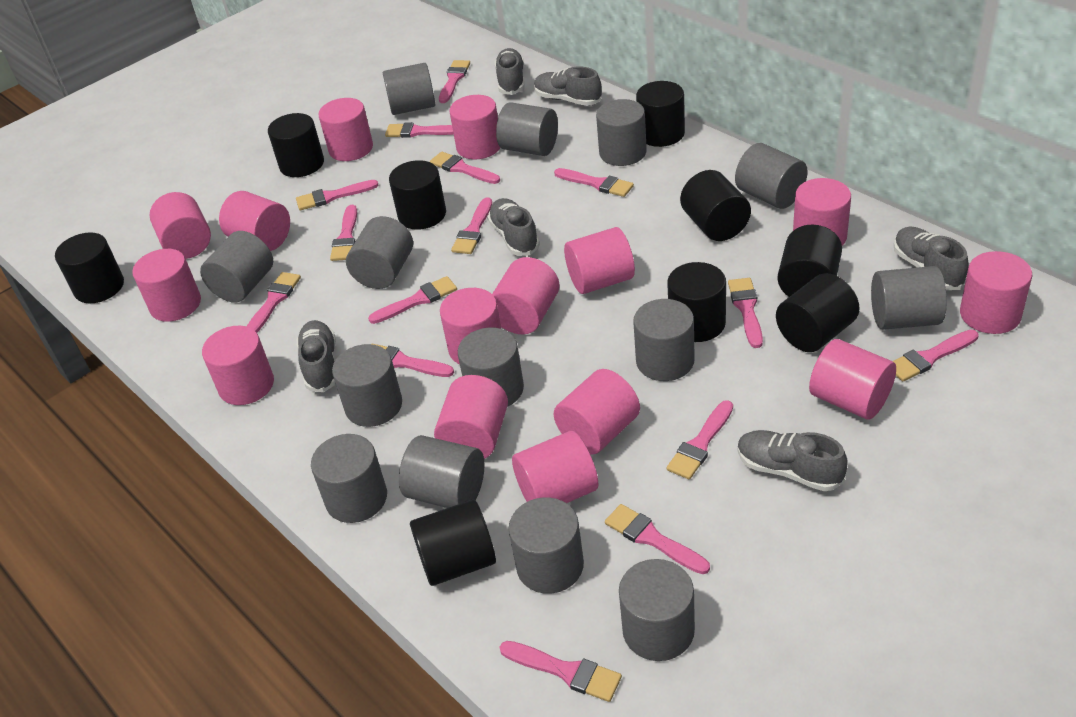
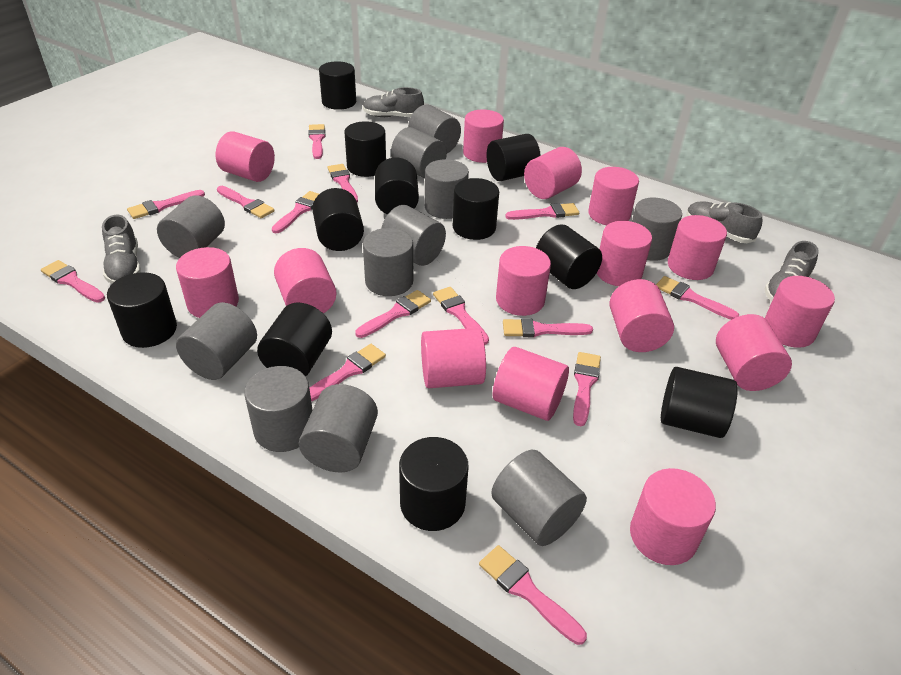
black cylinder: [55,232,124,303] [268,113,324,177] [389,160,446,230] [410,499,496,586] [636,81,685,147] [667,262,726,342] [680,170,751,241] [776,273,860,352] [777,224,842,297] = 9 -> [107,272,177,348] [257,303,332,377] [312,188,364,251] [319,61,356,110] [344,121,386,177] [375,157,419,215] [399,437,469,531] [453,178,499,240] [486,134,541,181] [536,224,602,289] [661,367,738,438] = 11
grey cylinder: [200,231,273,303] [311,434,387,523] [332,344,402,427] [346,216,413,289] [383,63,435,115] [399,435,484,508] [458,327,524,407] [496,102,558,156] [509,497,584,594] [596,99,647,166] [619,559,695,661] [633,299,694,381] [735,143,808,209] [871,266,947,330] = 14 -> [157,195,225,258] [176,302,257,380] [244,366,313,452] [299,384,378,473] [363,228,413,296] [381,205,446,266] [391,127,447,178] [408,104,461,153] [425,159,469,219] [491,450,587,546] [632,198,682,261] = 11
grey shoe: [297,320,336,392] [488,198,540,256] [495,48,524,95] [534,66,602,106] [737,430,848,491] [894,227,969,290] = 6 -> [102,215,141,284] [363,87,424,117] [686,201,762,243] [765,241,819,301] = 4
pink brush: [246,272,301,333] [296,180,379,210] [330,205,357,261] [368,276,457,324] [371,343,454,377] [385,122,454,138] [430,152,500,184] [439,60,470,103] [451,197,492,254] [499,641,622,702] [554,168,634,197] [605,504,710,574] [667,400,733,479] [728,278,763,348] [893,330,979,381] = 15 -> [41,260,105,303] [127,190,205,219] [217,186,275,218] [272,191,319,234] [308,124,325,159] [309,344,386,402] [327,164,358,202] [355,290,431,338] [433,287,489,345] [479,545,587,645] [503,318,593,337] [505,203,579,220] [573,352,601,426] [656,276,740,320] = 14

